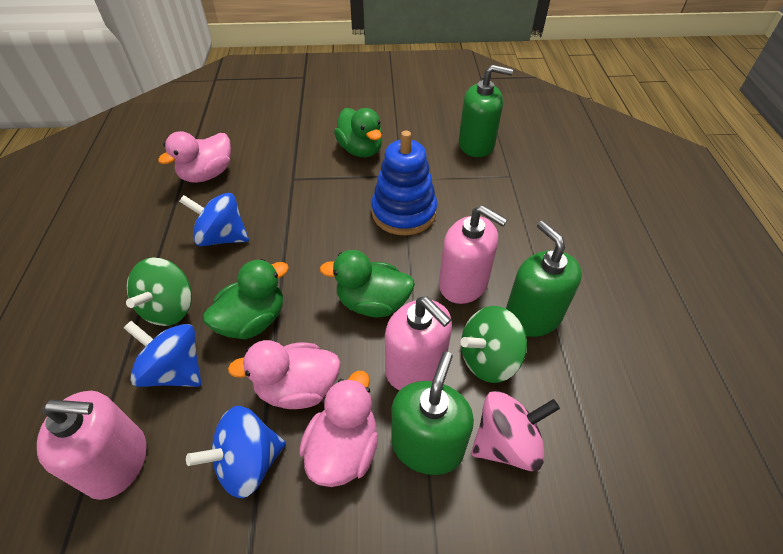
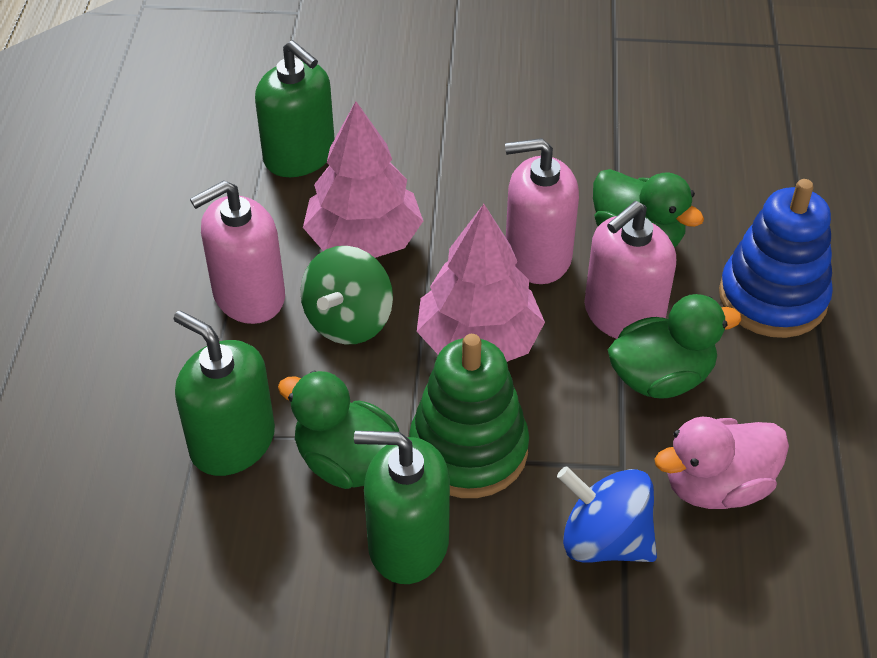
blue spinning top: [124,321,201,387] [179,193,249,246] [186,406,286,498] = 3 -> [557,466,657,563] = 1
green spinning top: [126,257,192,326] [461,306,527,383] = 2 -> [300,246,393,344] = 1
green stacking toy: none = 0 -> [409,334,529,498] = 1
pink duck: [158,131,231,183] [228,340,341,409] [299,371,378,487] = 3 -> [655,416,789,509] = 1
pink spinning top: [471,391,560,471] = 1 -> none = 0
pink tree: none = 0 -> [303,101,423,258] [417,204,545,362] = 2

